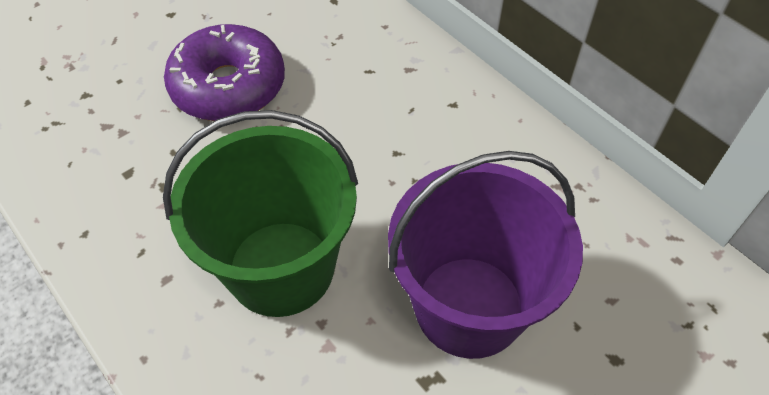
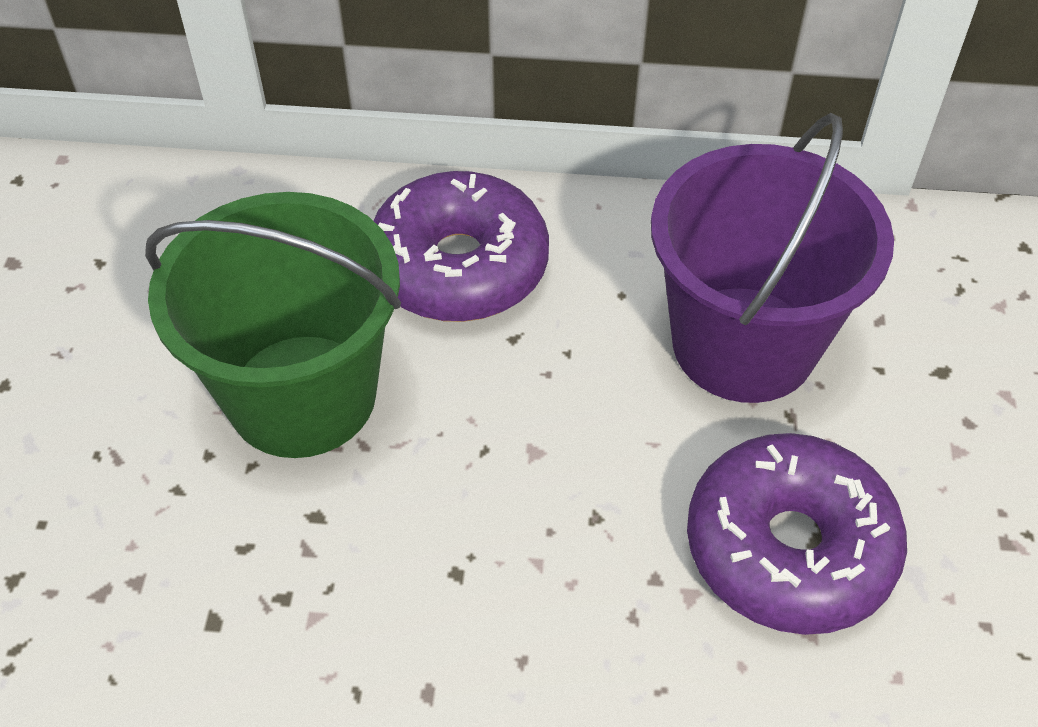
purple donut: [164,24,285,121] = 1 -> [373,171,549,322] [687,433,907,635] = 2

